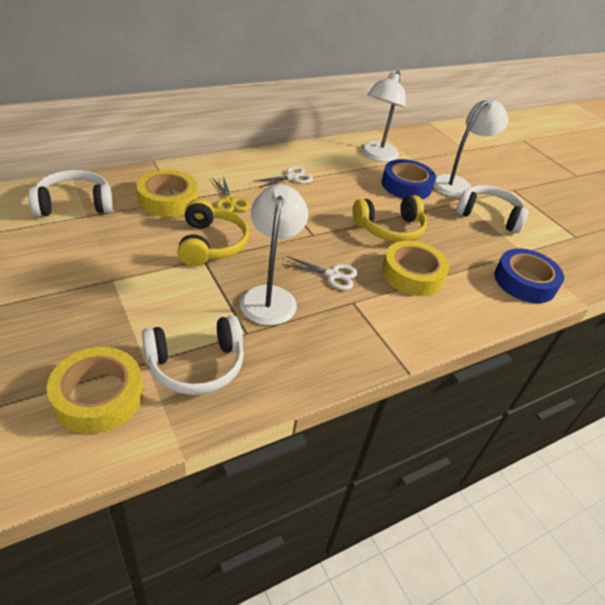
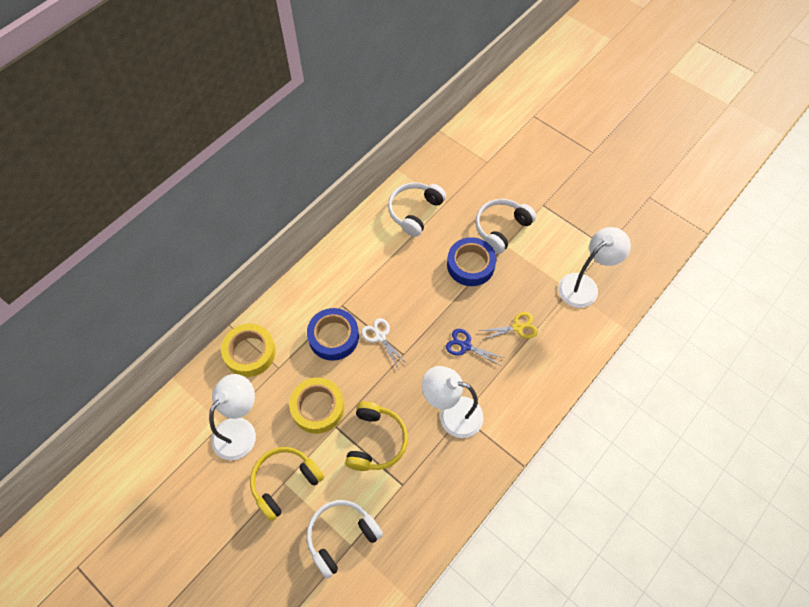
blue scissors: none = 0 -> [446,329,504,366] = 1
white scissors: [253,166,313,188] [282,256,357,290] = 2 -> [361,318,407,369] = 1
yellow tape: [47,347,143,434] [136,170,198,217] [382,240,449,296] = 3 -> [221,324,276,377] [289,377,344,434] = 2

